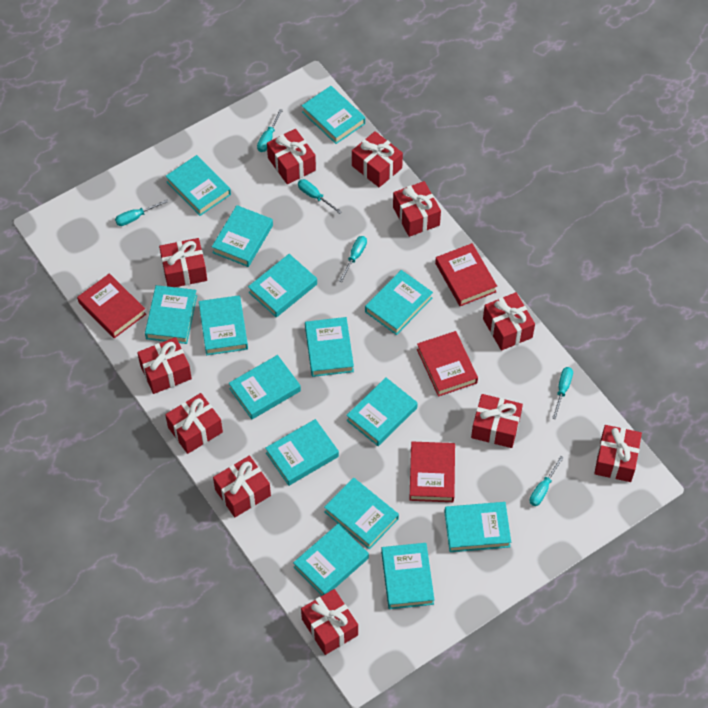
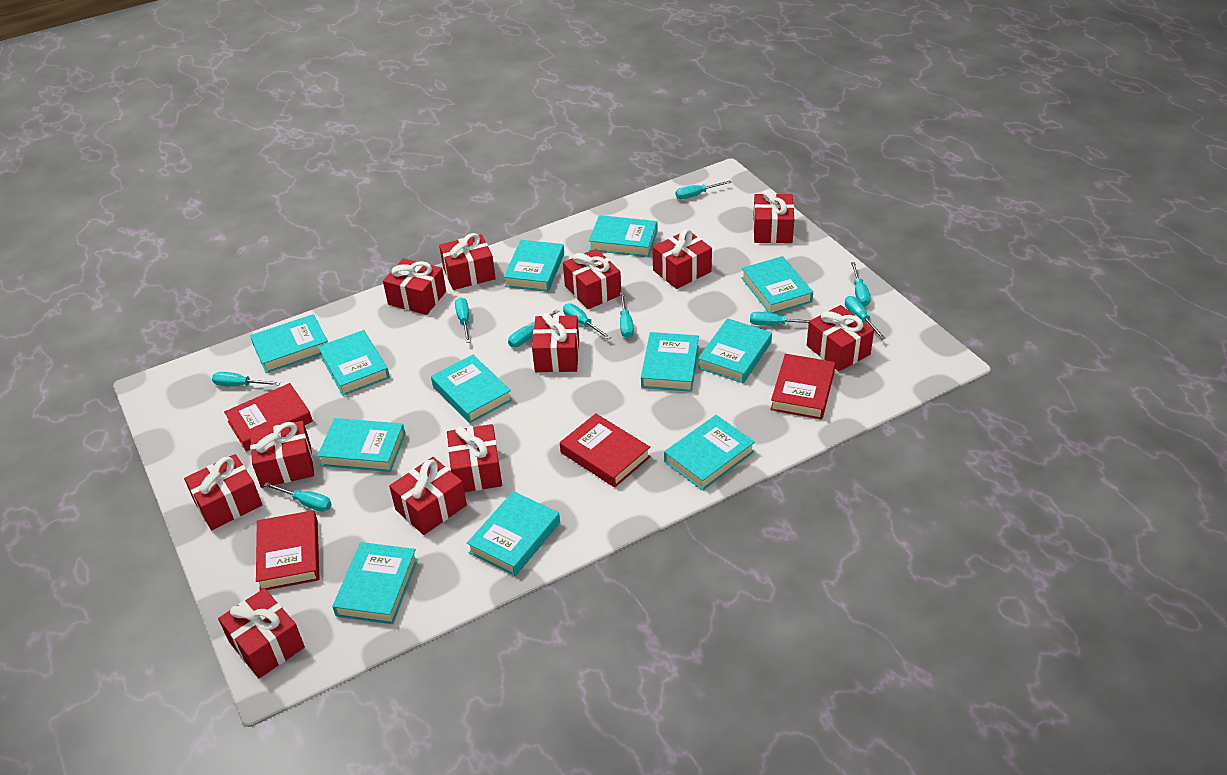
red gift: [137,337,192,394] [159,238,207,287] [165,393,223,454] [213,456,271,517] [267,129,316,184] [301,589,358,655] [352,131,403,187] [393,181,441,237] [471,394,523,448] [483,292,535,350] [594,425,642,482] = 11 -> [184,454,262,530] [218,588,305,678] [250,421,314,488] [383,258,446,315] [389,457,467,535] [439,233,496,290] [447,424,502,492] [532,313,579,372] [563,249,621,309] [652,229,712,289] [753,190,794,243] [807,305,874,371] = 12
turquoise book: [145,285,197,344] [166,155,231,216] [199,295,248,355] [212,205,273,267] [229,355,301,419] [248,254,317,317] [265,419,339,486] [293,524,369,596] [302,86,365,144] [305,317,354,377] [324,478,399,549] [346,377,418,446] [365,270,433,335] [381,543,434,609] [444,502,511,552] = 15 -> [250,314,328,373] [317,418,405,472] [318,330,390,396] [332,542,418,624] [431,355,512,423] [467,491,560,576] [504,240,564,292] [589,215,658,257] [641,332,699,392] [664,415,755,491] [698,318,772,383] [741,256,813,313] = 12
turquoise screwdriver: [115,199,168,226] [257,109,283,152] [298,179,342,214] [339,236,367,282] [530,456,564,506] [552,367,573,419] = 6 -> [212,372,280,387] [263,482,332,512] [455,298,470,343] [508,309,559,347] [563,304,611,339] [620,292,634,338] [675,180,732,199] [750,312,810,326] [845,296,886,340] [851,262,871,306] = 10

